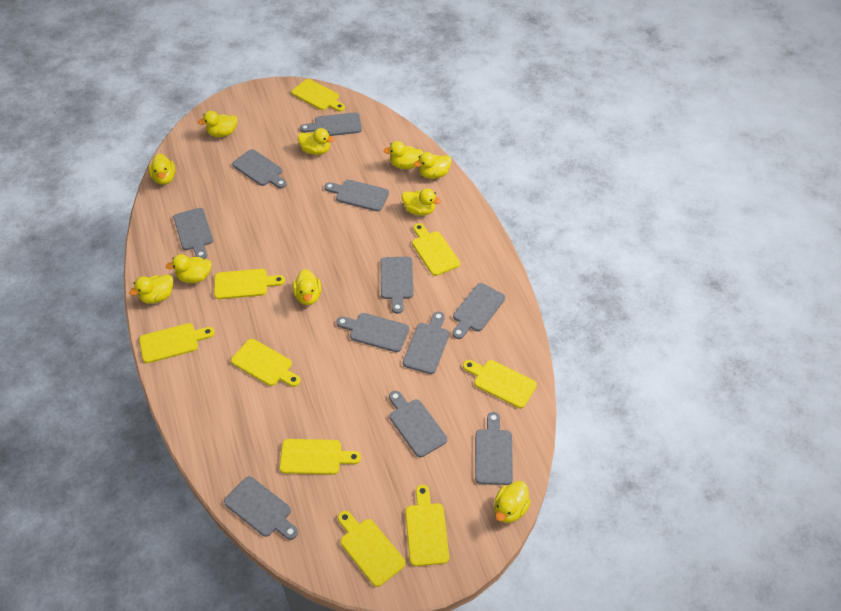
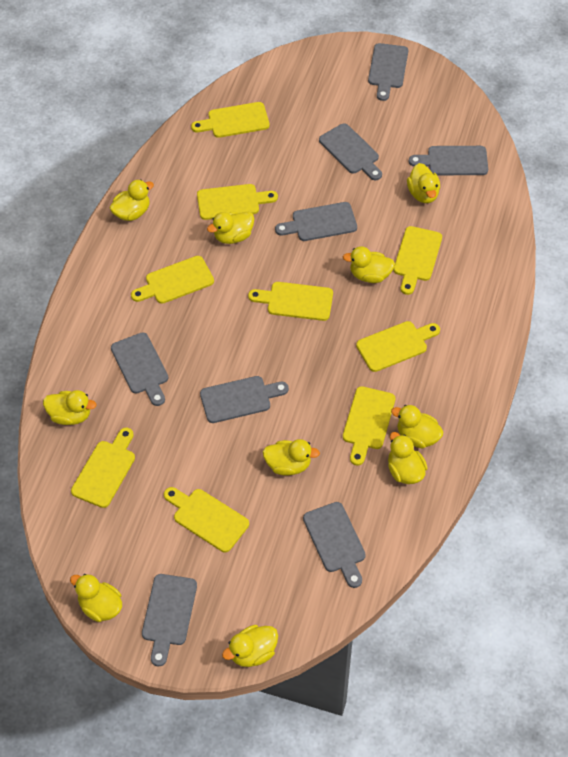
grey cutting board: [174,208,213,259] [224,476,298,540] [232,149,287,188] [300,112,362,136] [324,180,389,211] [336,313,409,352] [381,257,414,314] [389,391,447,457] [403,312,449,374] [452,283,505,339] [475,412,513,485] = 11 -> [111,332,168,406] [142,574,197,666] [200,376,289,423] [275,202,357,241] [303,502,366,588] [319,123,382,180] [368,43,408,101] [408,146,488,175] = 8

